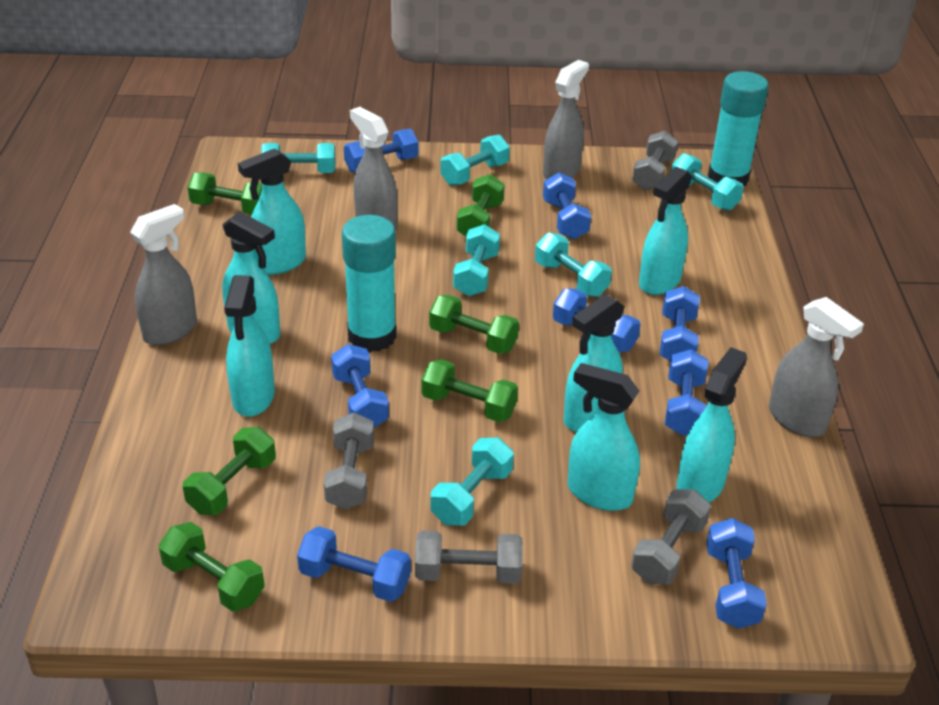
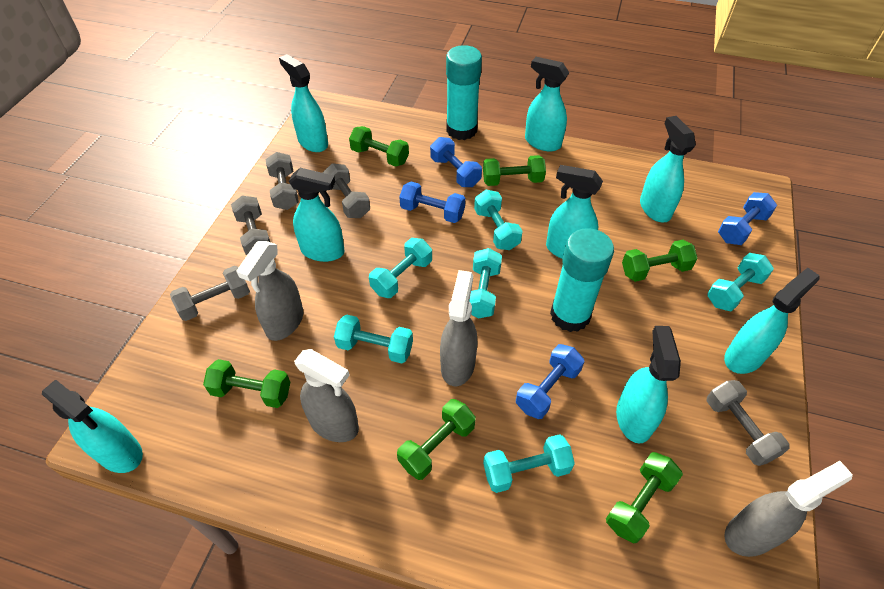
blue dumbbell: [297,526,411,602] [331,344,389,428] [344,129,418,173] [543,172,591,239] [553,289,641,353] [660,286,700,361] [665,349,708,436] [706,518,767,629] = 8 -> [399,182,465,223] [430,137,482,187] [516,344,584,419] [718,192,777,245] = 4
grey dumbbell: [324,412,374,509] [415,531,523,584] [631,489,711,584] [632,131,678,191] = 4 -> [170,266,250,321] [231,195,270,255] [266,152,299,210] [323,163,370,218] [707,380,790,466] = 5
turquoise spray bottle: [222,212,280,344] [224,275,275,417] [238,149,306,275] [564,294,625,432] [568,363,640,511] [639,167,692,295] [677,347,747,503] = 7 -> [42,380,143,473] [279,54,328,152] [289,168,345,262] [525,57,569,151] [546,165,603,259] [616,326,681,444] [640,116,696,222] [724,268,820,374] = 8

